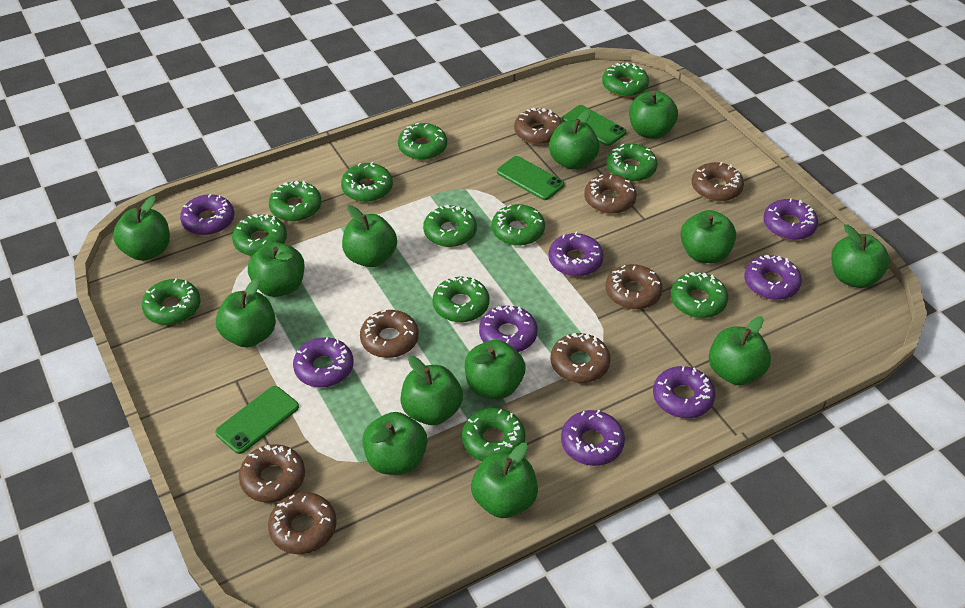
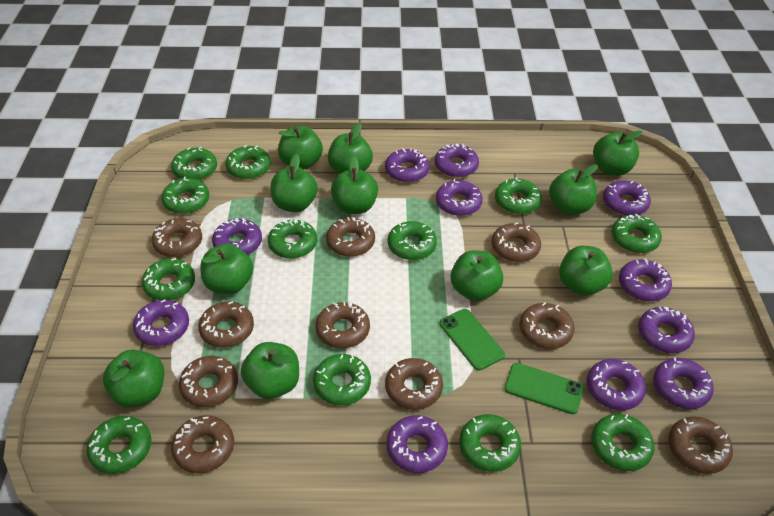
brown donut: [239,444,305,503] [268,492,337,554] [360,310,419,358] [514,108,562,145] [550,333,611,383] [584,174,637,214] [606,264,663,309] [692,162,744,201] = 8 -> [152,218,202,257] [171,415,234,473] [179,356,238,407] [198,301,254,348] [315,302,370,348] [326,217,375,257] [385,358,443,410] [491,222,541,262] [519,303,575,349] [668,416,733,474] = 10
green apple: [113,196,170,261] [216,278,276,347] [248,242,305,297] [342,205,397,267] [362,412,427,475] [401,356,463,425] [465,340,526,399] [471,443,538,518] [549,109,600,170] [629,91,678,139] [680,210,736,263] [709,316,771,385] [831,224,890,288] = 13 -> [103,350,164,408] [200,244,253,294] [241,342,299,399] [270,154,318,212] [278,126,323,170] [328,122,373,174] [331,156,378,214] [451,250,503,301] [549,164,598,215] [559,246,613,296] [593,130,643,176] = 11
green phone: [215,386,299,454] [497,156,565,200] [562,105,626,146] = 3 -> [440,309,505,370] [504,363,584,414] = 2
purple donut: [180,194,234,235] [293,337,354,387] [479,306,538,352] [548,232,604,276] [561,410,625,466] [653,366,715,418] [744,255,802,300] [763,198,818,240] = 8 -> [133,300,189,346] [212,218,262,255] [385,148,430,183] [386,415,448,473] [435,144,479,177] [436,179,483,216] [587,359,646,410] [603,180,651,216] [619,259,672,301] [638,307,695,353] [653,357,714,409] = 11

